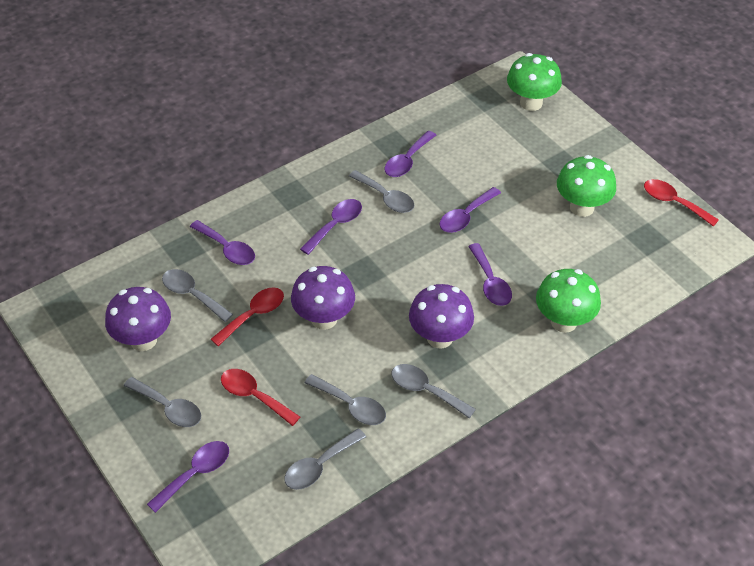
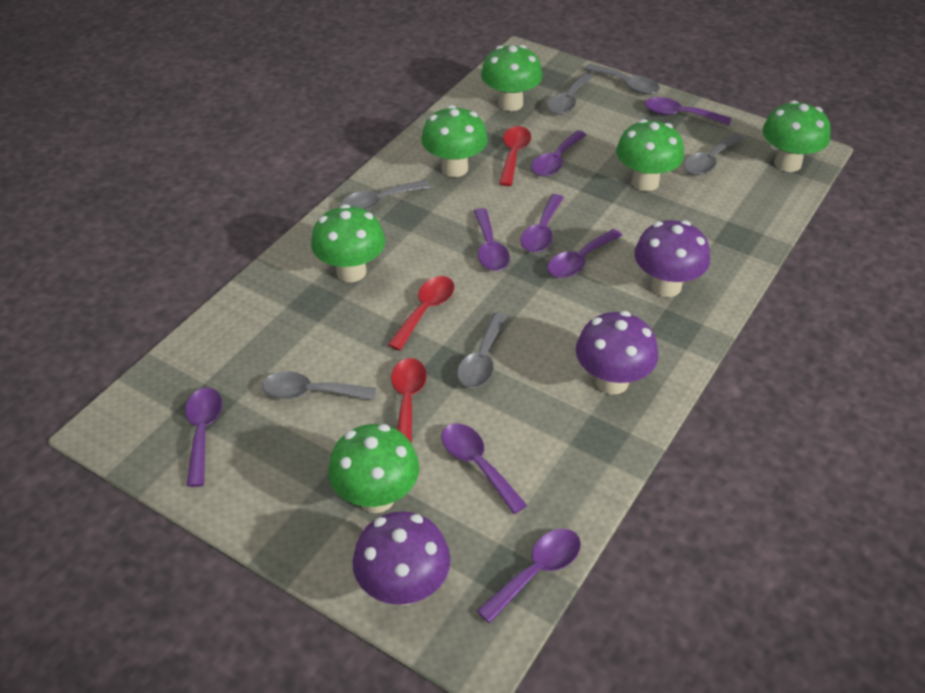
green mushroom: [507,53,562,111] [536,269,601,333] [557,155,616,217] = 3 -> [311,204,385,282] [328,424,419,513] [421,105,488,177] [481,45,543,111] [616,119,684,191] [763,100,831,172] = 6
purple spoon: [147,441,229,513] [190,220,255,265] [300,199,362,255] [385,131,436,177] [439,187,501,233] [468,243,512,306] = 6 -> [185,388,222,487] [442,424,527,514] [474,208,510,271] [477,529,581,623] [521,194,564,253] [531,130,587,176] [547,229,622,278] [645,97,731,125] = 8

